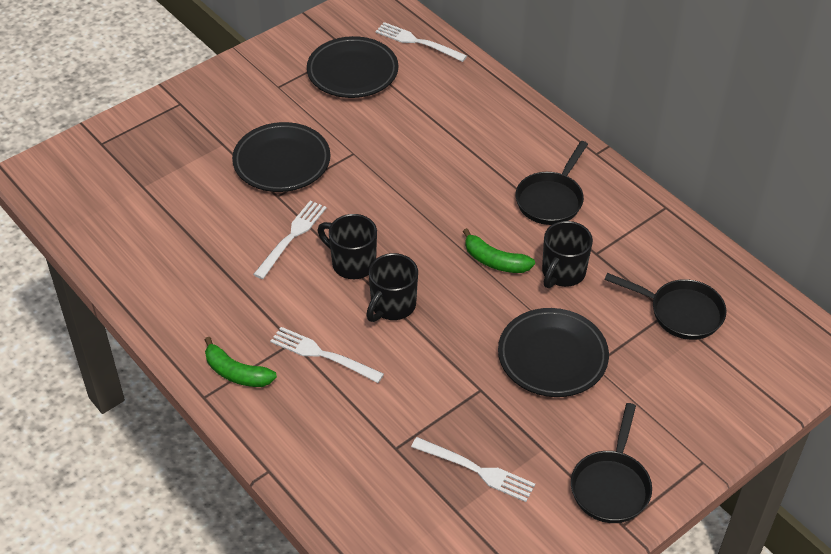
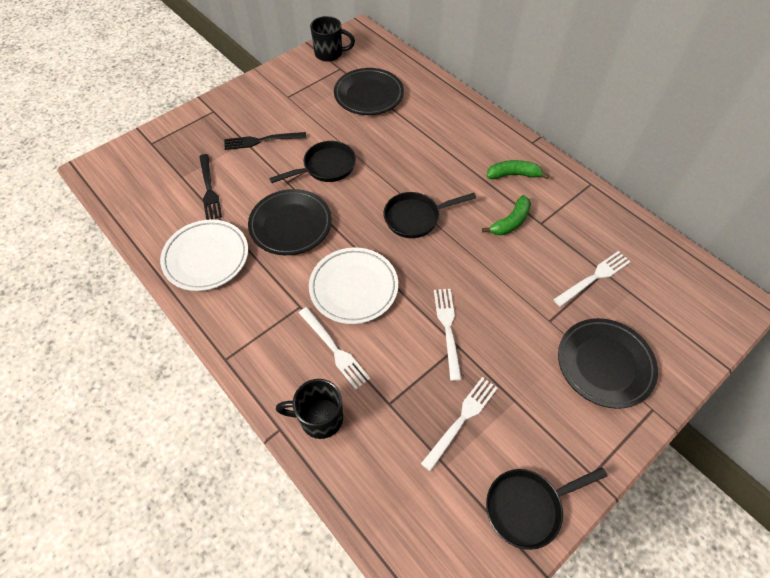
black fork: none = 0 -> [199,154,222,220] [224,132,306,150] = 2
black mug: [318,214,377,279] [366,253,418,322] [542,221,593,288] = 3 -> [276,379,343,439] [310,16,355,62] = 2
white plate: none = 0 -> [160,219,248,291] [309,248,398,324] = 2

